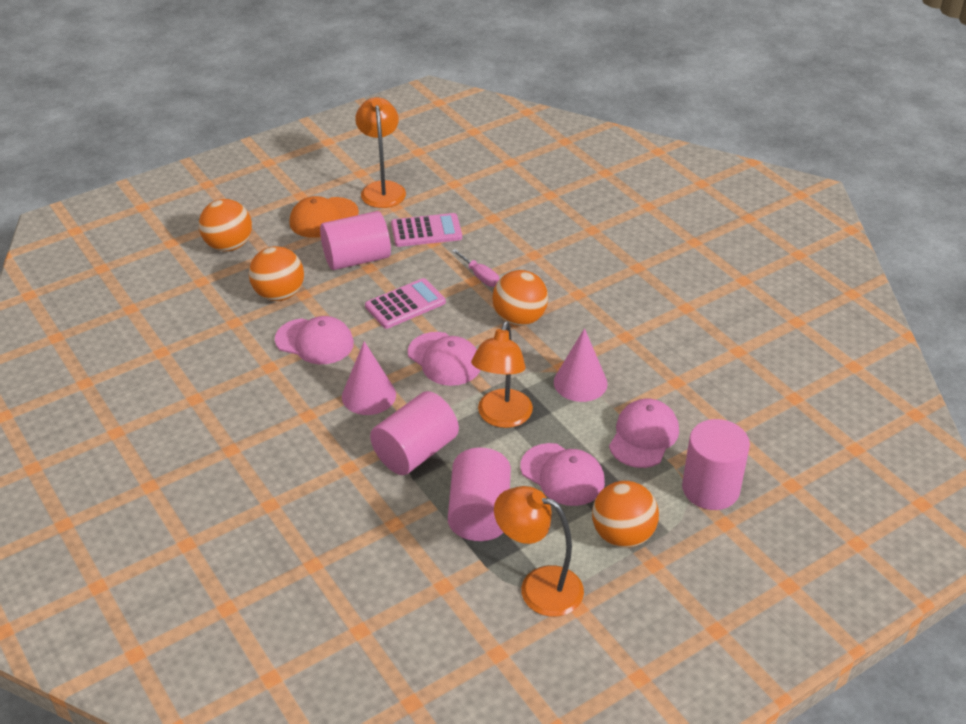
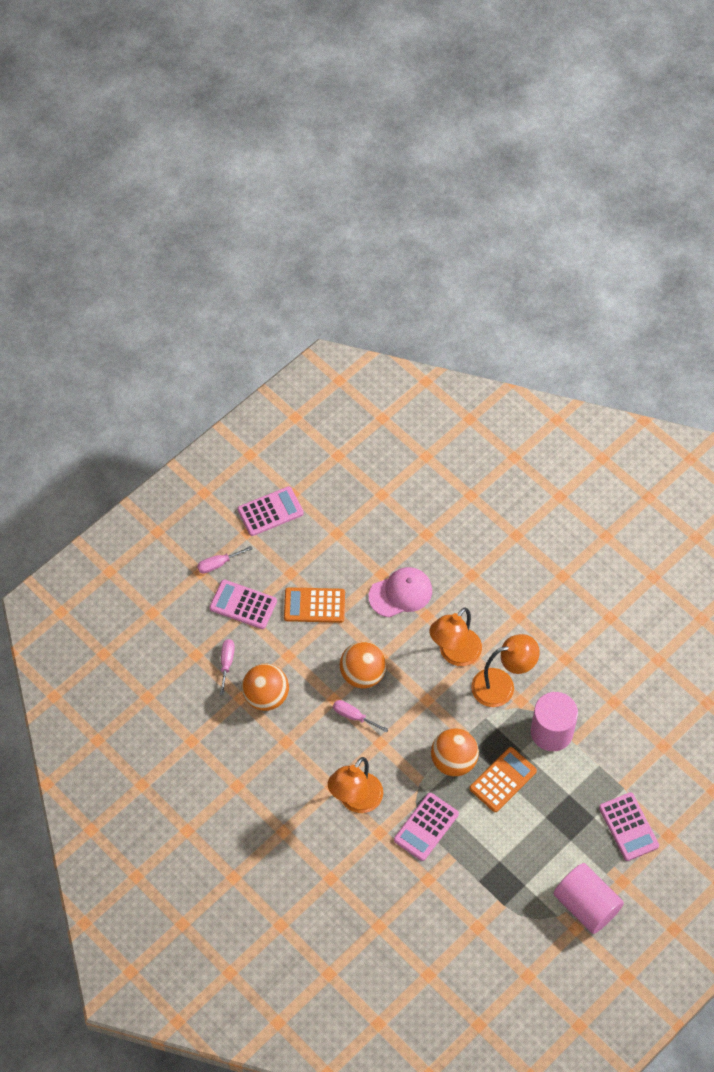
orange ball: [199,199,252,251] [249,246,304,301] [492,270,548,326] [592,481,659,548] = 4 -> [242,664,289,711] [340,642,387,688] [431,729,479,776] = 3
orange calculator: none = 0 -> [284,587,345,623] [469,747,537,812] = 2
orange cap: [289,196,359,238] = 1 -> none = 0
pink calculator: [365,278,446,329] [391,213,462,247] = 2 -> [209,580,277,629] [237,486,304,536] [394,793,459,861] [599,792,659,861] = 4
pink cap: [275,316,354,364] [408,332,480,386] [521,443,605,506] [609,399,679,468] = 4 -> [369,567,432,618] = 1
pink cone: [342,341,396,415] [554,328,608,402] = 2 -> none = 0
pink cylinder: [320,211,391,270] [370,391,459,475] [448,448,511,541] [682,419,750,510] = 4 -> [531,692,578,751] [553,863,624,934] = 2
pink screwdriver: [452,249,499,287] = 1 -> [197,546,253,574] [220,639,235,696] [333,700,388,733] = 3

